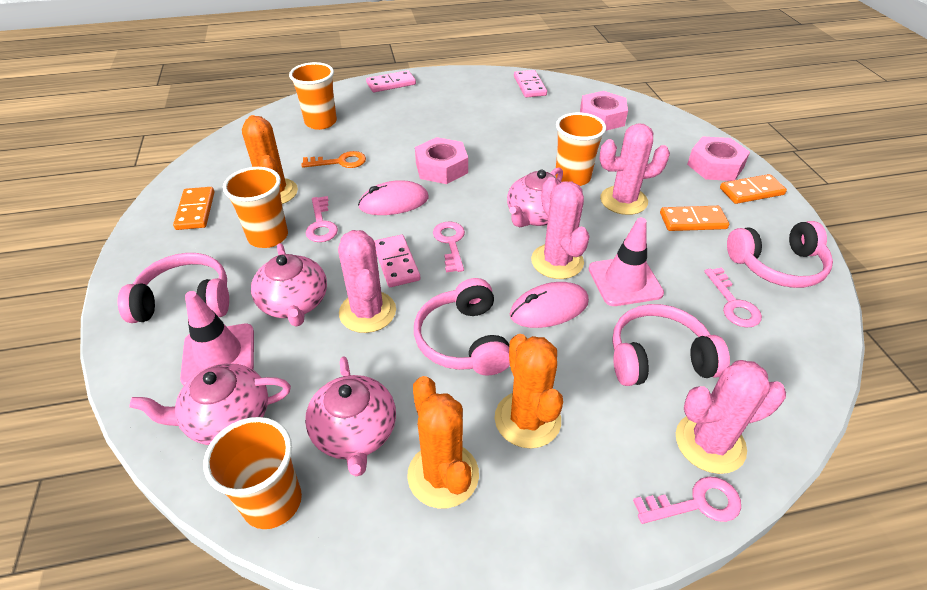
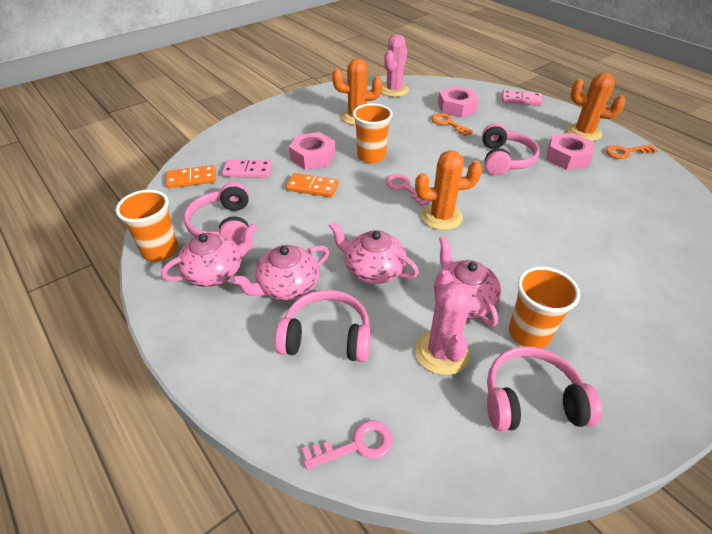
orange cup: [203,417,302,529] [223,167,288,248] [289,62,337,130] [555,112,606,186] = 4 -> [116,190,178,262] [353,103,393,164] [509,266,580,348] = 3
orange domino: [173,187,214,230] [660,206,729,231] [720,174,787,204] = 3 -> [166,165,216,188] [286,173,339,197] = 2
orange key: [302,151,366,168] = 1 -> [431,113,474,136] [606,144,658,159] = 2
pink cactus: [338,230,396,333] [531,177,590,279] [599,123,670,215] [676,360,786,474] = 4 -> [381,34,409,97] [415,270,472,375] = 2
pink domino: [366,70,416,92] [374,235,420,287] [514,70,547,98] = 3 -> [222,160,273,178] [502,90,542,106] = 2
pink key: [306,196,338,242] [433,222,465,273] [633,477,741,524] [704,268,762,328] = 4 -> [302,420,393,470] [385,174,432,207] = 2
pink mouse: [358,180,429,215] [510,282,589,328] = 2 -> none = 0
pink traffic cone: [180,291,254,386] [589,218,664,306] = 2 -> none = 0

